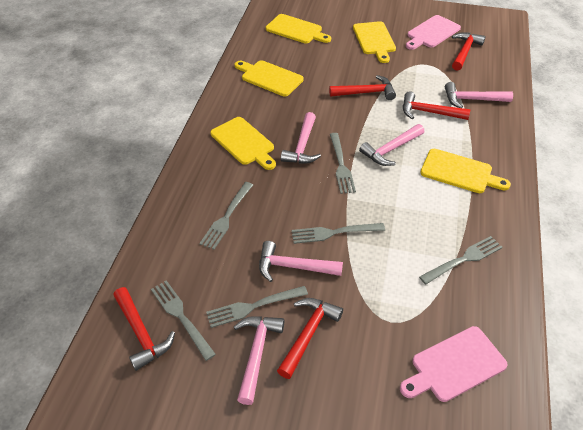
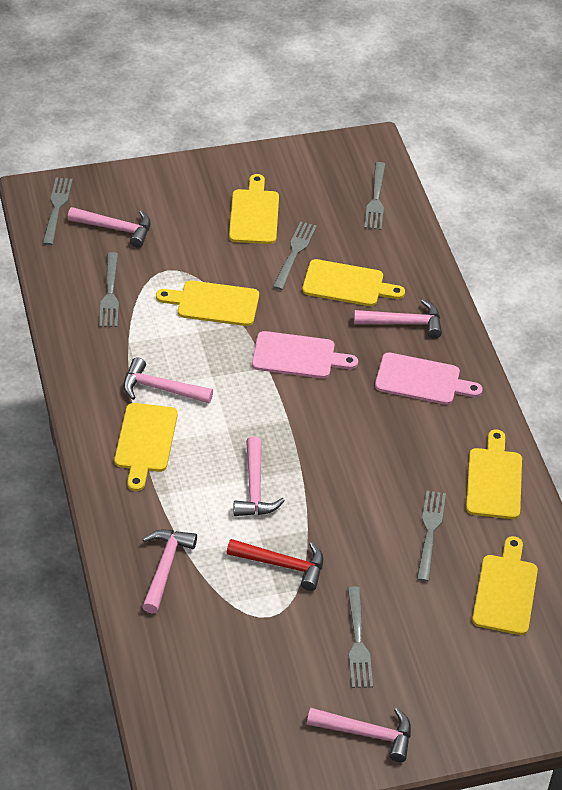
pink hammer: [234,316,285,405] [259,241,343,282] [281,112,321,164] [359,124,424,166] [445,82,513,108] = 5 -> [68,207,151,248] [123,357,213,403] [142,530,197,614] [234,436,285,516] [307,707,411,762] [354,299,442,339] = 6
red hammer: [113,287,175,371] [277,298,343,379] [329,75,396,100] [403,91,470,120] [452,32,486,71] = 5 -> [227,539,323,591] = 1
yellow cutting board: [210,117,276,170] [235,60,304,96] [266,14,331,44] [353,21,396,63] [420,149,511,193] = 5 -> [114,403,178,491] [156,281,259,326] [229,174,279,244] [302,259,405,306] [466,429,522,519] [472,536,538,635] = 6

